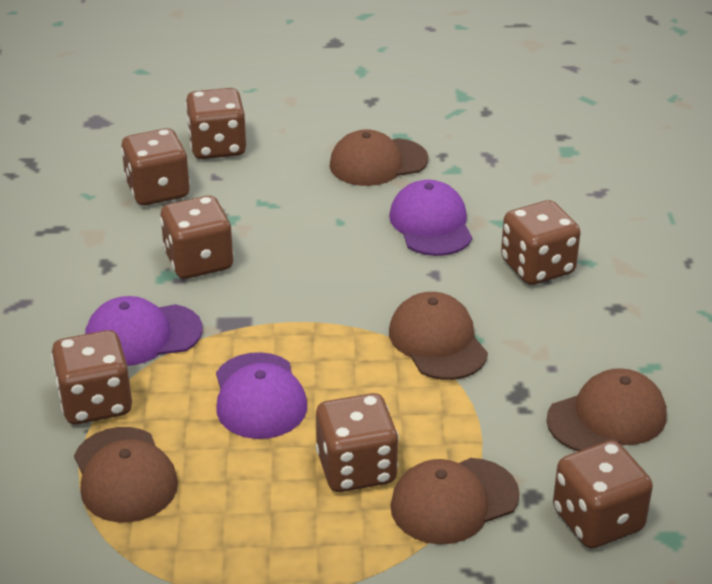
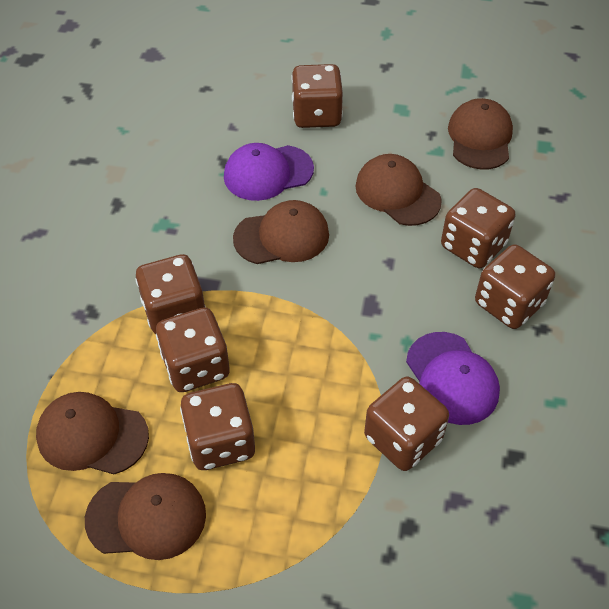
purple cap: [85,296,203,366] [216,352,307,439] [389,180,472,256] = 3 -> [224,143,314,201] [406,332,500,425] = 2

